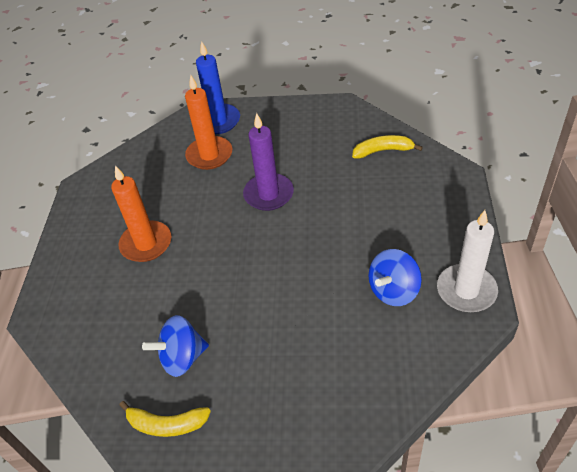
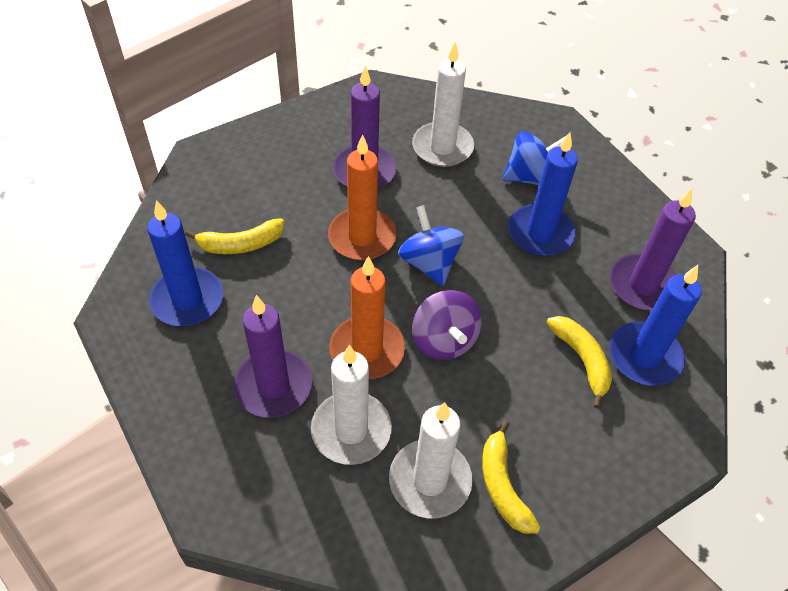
blue candle: [196,41,240,134] = 1 -> [147,200,223,326] [508,132,578,256] [610,265,702,386] = 3
purple candle: [243,113,294,211] = 1 -> [233,295,312,418] [333,65,397,190] [610,188,696,311] = 3
purple spinning top: none = 0 -> [412,290,482,360] = 1
white candle: [437,210,498,312] = 1 -> [311,345,392,465] [389,402,473,518] [412,42,474,167] = 3
yellow banana: [119,401,211,437] [352,135,423,159] = 2 -> [185,218,285,254] [482,420,540,534] [546,316,612,409] = 3

